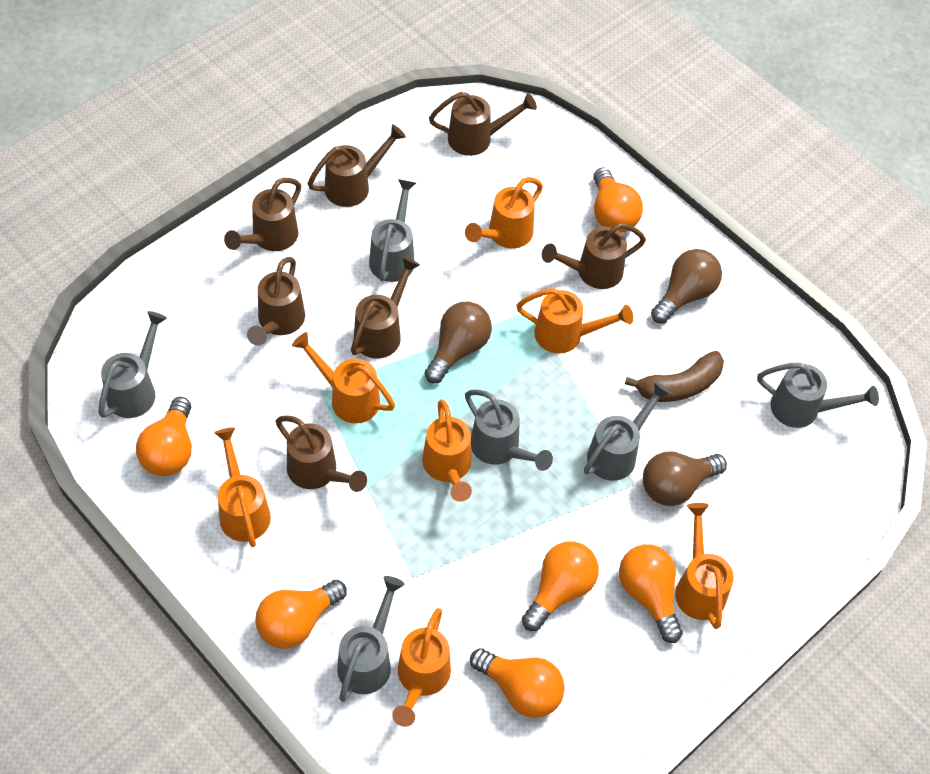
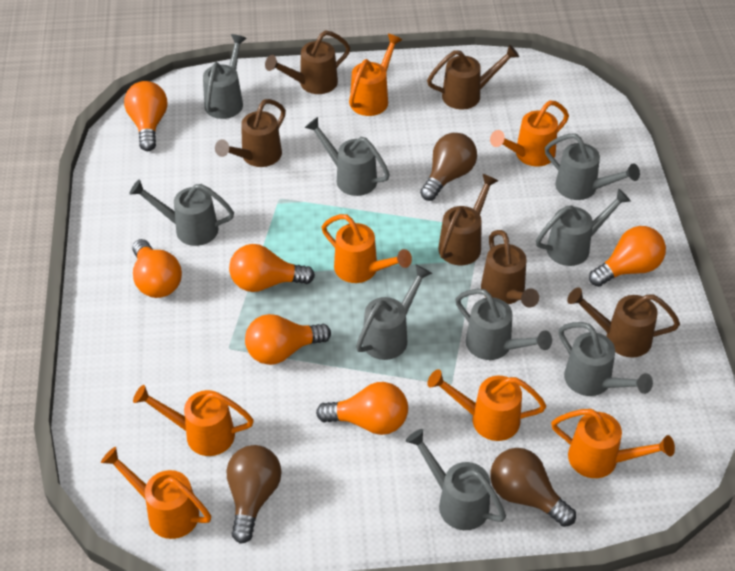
brown banana: [625,351,724,402] = 1 -> none = 0
brown watering can: [224,178,301,251] [247,257,305,346] [275,416,367,492] [308,124,406,207] [351,257,420,358] [429,92,537,156] [542,223,646,289] = 7 -> [215,99,286,167] [265,30,350,94] [427,44,519,110] [438,174,499,265] [481,230,539,308] [567,287,680,358] = 6
grey watering can: [98,311,167,418] [337,576,405,702] [369,179,416,282] [465,389,553,471] [584,382,671,481] [757,362,879,428] = 6 -> [130,179,234,246] [203,34,247,119] [305,117,390,196] [356,265,432,360] [406,429,506,530] [455,289,552,360] [536,188,631,266] [545,133,640,200] [559,322,653,396] = 9

